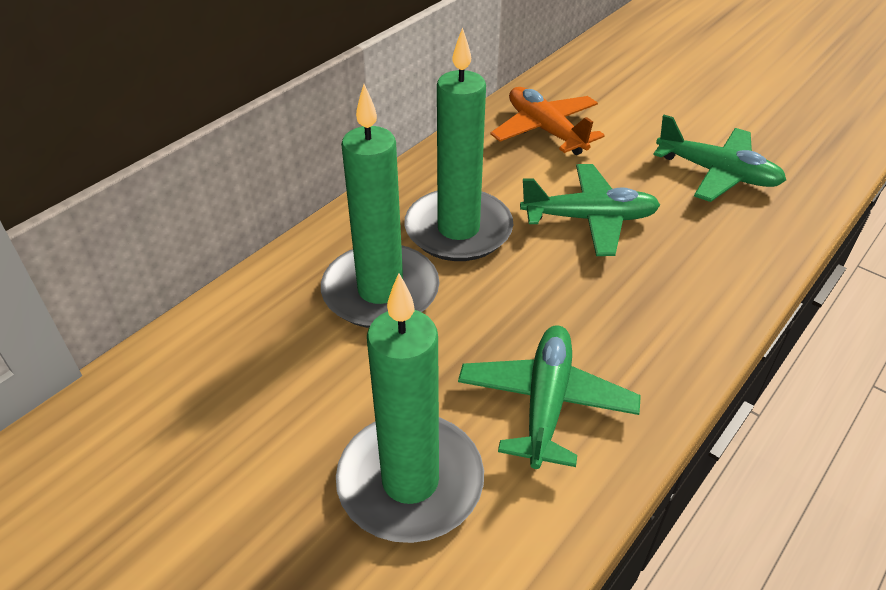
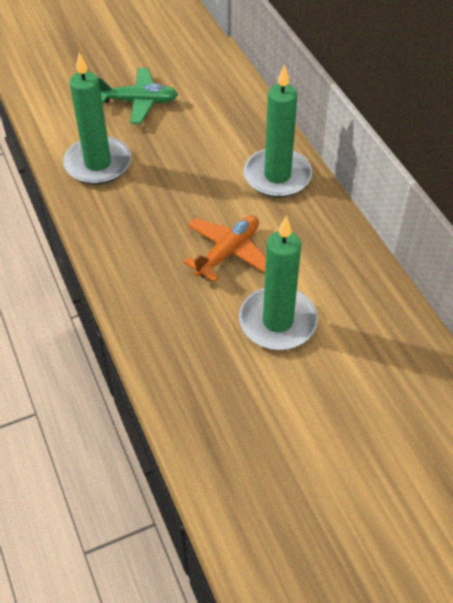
green plane: [458,325,641,469] [520,164,660,256] [653,115,786,202] = 3 -> [98,68,178,124] = 1

